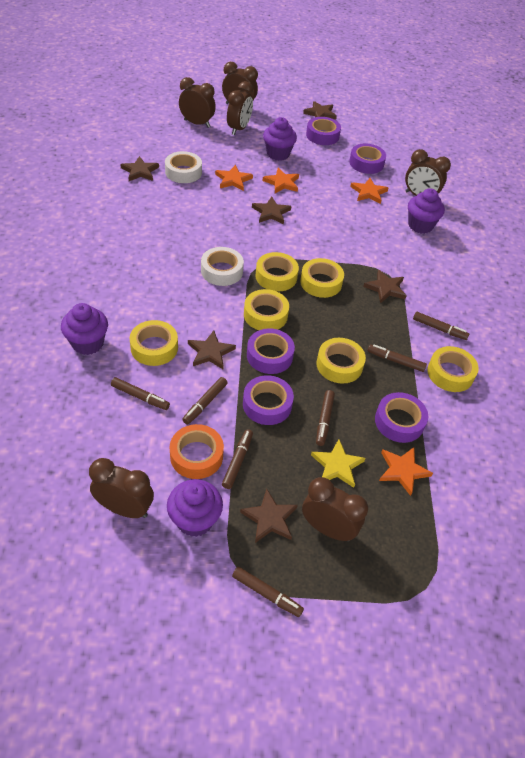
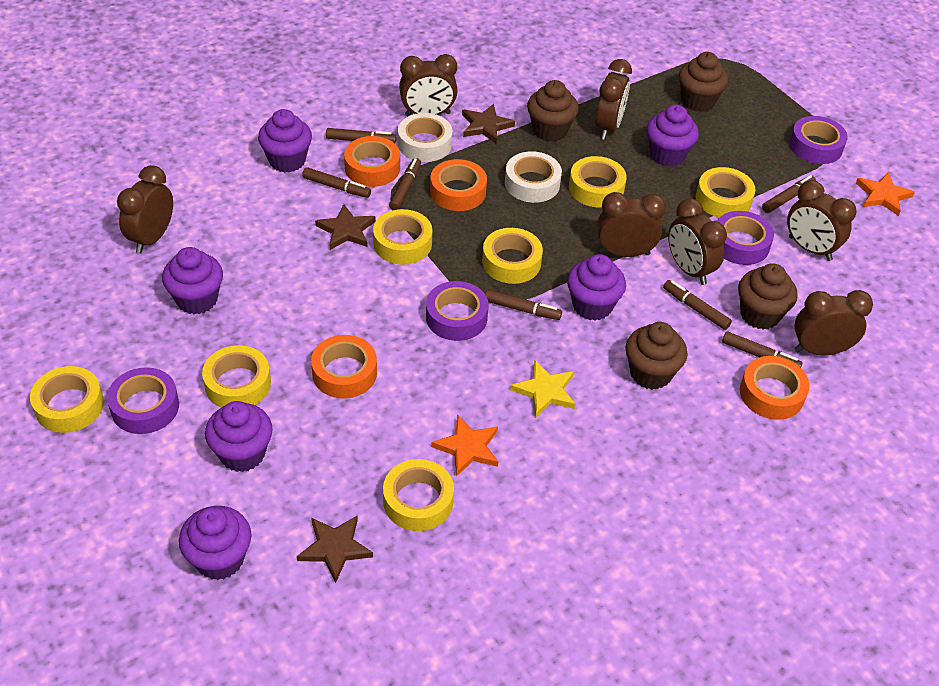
brown clock: [89,458,154,518] [179,77,216,128] [222,62,258,104] [227,81,253,135] [302,477,368,541] [405,149,451,196] = 6 -> [117,165,173,253] [399,54,458,117] [595,59,632,140] [598,192,666,257] [668,198,727,285] [787,180,857,261] [794,290,873,356] = 7
brown cupcake: none = 0 -> [527,80,579,142] [625,322,687,390] [679,52,728,112] [738,263,798,330] = 4
brown star: [120,156,159,181] [188,330,236,369] [240,489,298,543] [252,197,291,224] [303,101,337,120] [363,269,407,303] = 6 -> [297,516,373,583] [315,204,376,250] [462,104,515,144] = 3
orange star: [215,165,253,191] [262,168,299,193] [350,178,388,204] [379,447,433,496] = 4 -> [431,415,498,477] [856,172,915,216] = 2
orange tape: [170,424,224,479] = 1 -> [311,335,377,399] [344,136,400,187] [430,159,487,211] [740,356,809,420] = 4
purple cupcake: [61,303,108,355] [167,479,223,537] [263,117,297,161] [408,188,445,234] = 4 -> [162,247,223,314] [179,506,252,580] [205,401,273,472] [258,109,312,173] [567,254,626,321] [647,105,699,167] = 6
purple tape: [243,375,294,425] [247,328,295,374] [306,117,341,145] [349,144,386,174] [375,392,428,443] = 5 -> [107,367,179,434] [426,281,489,341] [717,211,774,265] [789,116,847,164] = 4
yellow tape: [130,320,178,366] [244,289,289,330] [255,252,299,291] [300,258,344,298] [316,338,366,384] [427,346,479,392] = 6 -> [30,366,104,433] [202,345,271,408] [373,209,432,265] [383,459,454,531] [482,228,543,284] [569,156,627,208] [696,167,756,218] = 7

